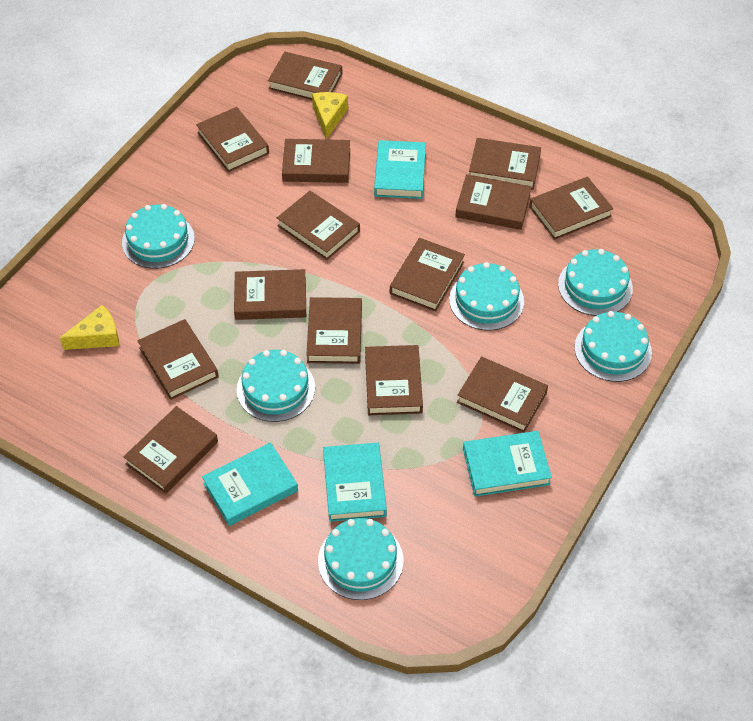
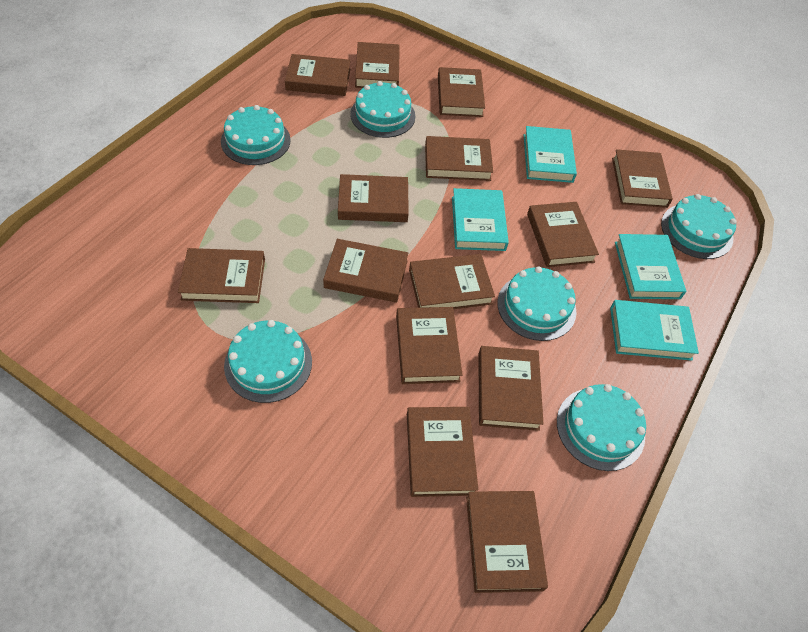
yellow cheese: [60,305,119,350] [312,92,348,139] = 2 -> none = 0

